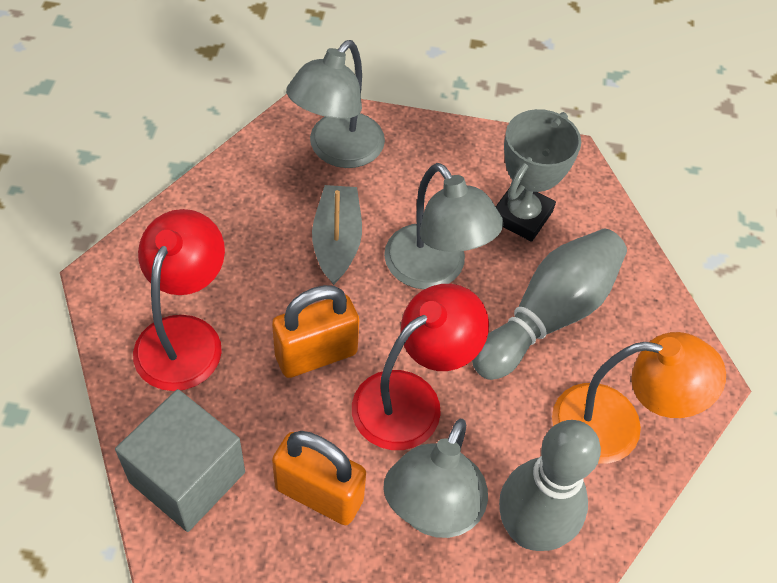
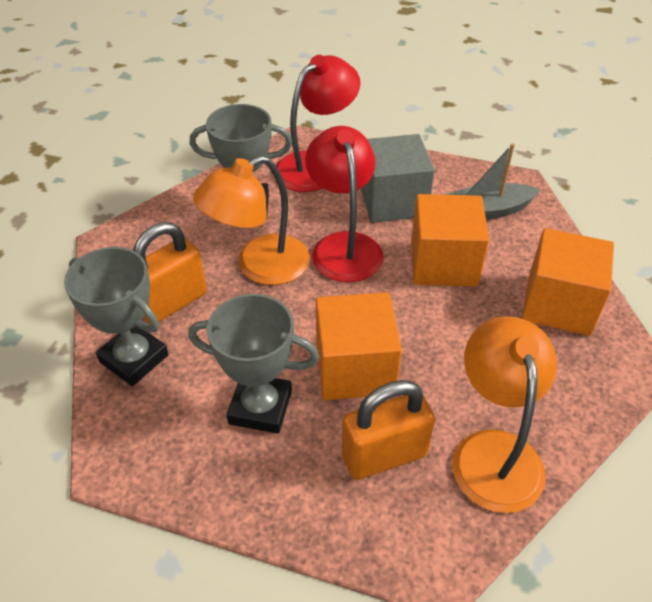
grey bowling pin: [472,229,627,380] [499,420,601,551] = 2 -> none = 0
grey lamp: [286,40,385,168] [383,419,488,538] [384,163,503,289] = 3 -> none = 0
grey trophy: [496,109,581,242] = 1 -> [64,247,169,386] [188,294,319,434] [190,104,292,220] = 3
orange cube: none = 0 -> [316,292,402,400] [411,194,489,287] [522,228,614,336] = 3
orange lamp: [552,332,726,463] = 1 -> [193,156,310,285] [453,316,557,513] = 2

